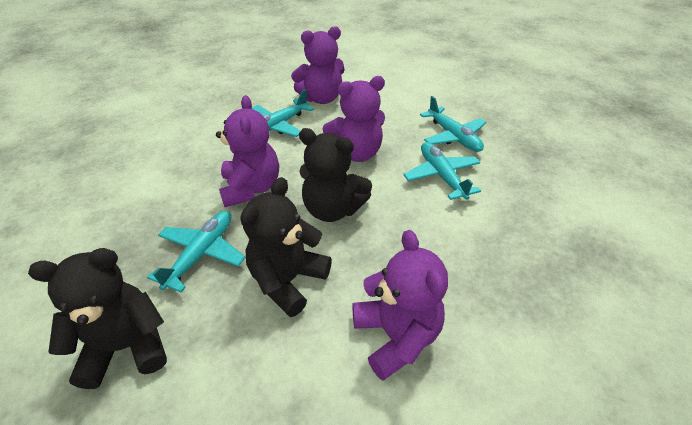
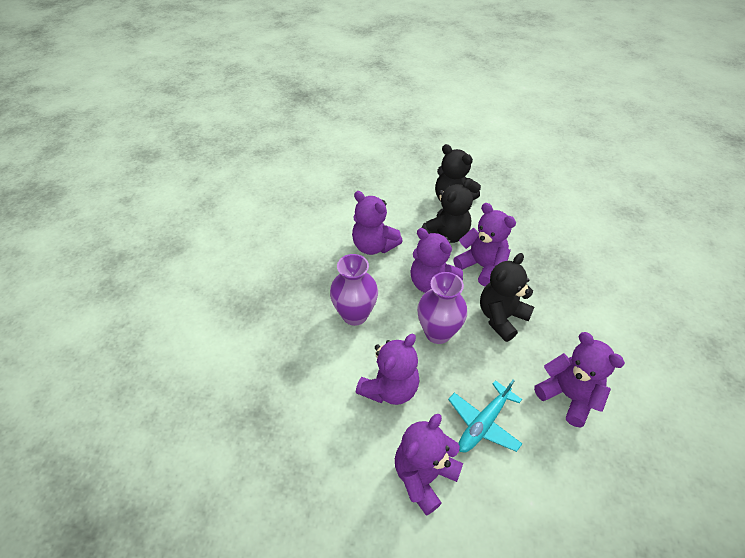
purple teddy bear: [216,95,279,207] [291,26,345,104] [322,76,385,162] [352,230,448,381] = 4 -> [352,191,403,255] [356,334,420,405] [395,414,463,516] [410,228,463,293] [453,203,516,286] [534,332,625,428] = 6
purple vase: none = 0 -> [330,254,378,326] [417,272,467,344] = 2
turquoise plane: [147,211,245,292] [251,89,314,137] [403,142,481,200] [420,96,486,152] = 4 -> [448,379,522,452] = 1

